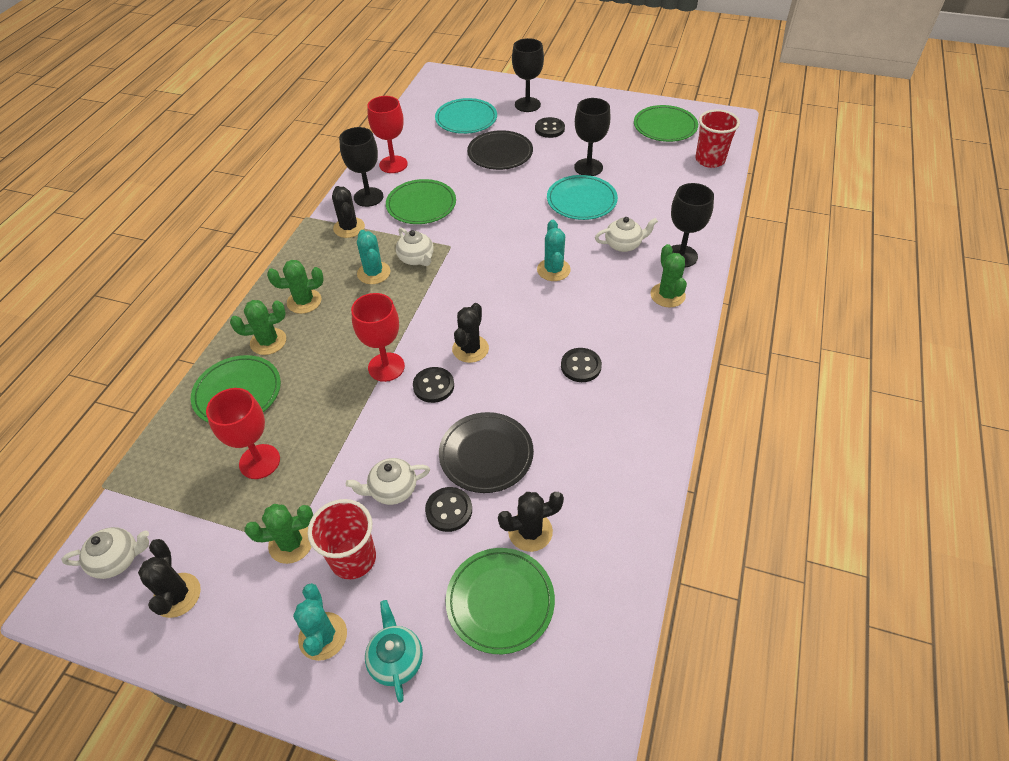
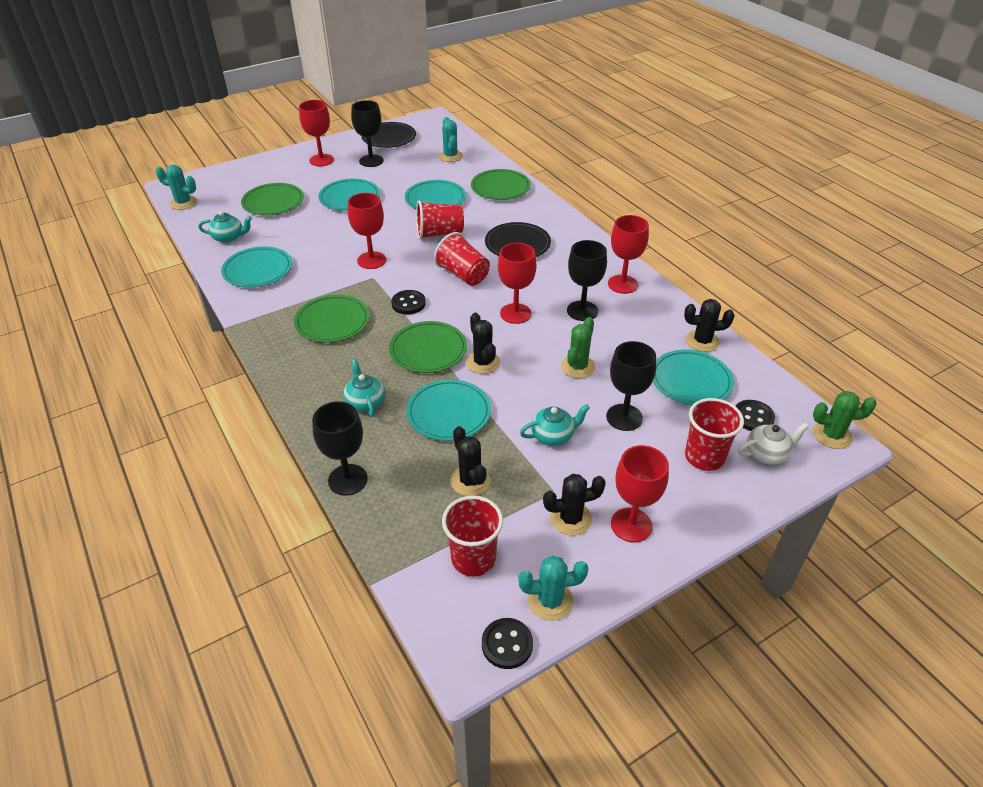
black button: [413,367,454,403] [425,487,472,532] [535,117,565,138] [561,348,602,382] = 4 -> [391,290,426,314] [482,618,533,669] [736,400,775,431] = 3
green cactus: [230,300,286,355] [245,504,313,564] [267,260,324,314] [651,244,687,308] = 4 -> [561,317,595,378] [813,391,877,449] = 2
red cup: [308,499,376,580] [695,109,740,168] = 2 -> [416,200,464,239] [434,232,490,286] [442,496,503,577] [685,398,744,471] = 4
red goblet: [206,388,280,479] [351,293,405,382] [367,96,408,173] = 3 -> [299,100,334,166] [348,193,386,269] [498,243,537,324] [608,215,649,294] [611,445,669,542] = 5
turquoise plate: [435,98,497,134] [547,175,618,220] = 2 -> [221,246,292,287] [318,179,380,211] [405,180,466,209] [406,379,491,441] [653,350,734,405] = 5
turquoise teapot: [365,600,423,703] = 1 -> [198,211,252,243] [343,359,386,417] [520,404,590,446] = 3
white teapot: [62,527,149,579] [346,458,430,505] [396,228,434,266] [595,217,658,252] = 4 -> [738,423,809,465] = 1

